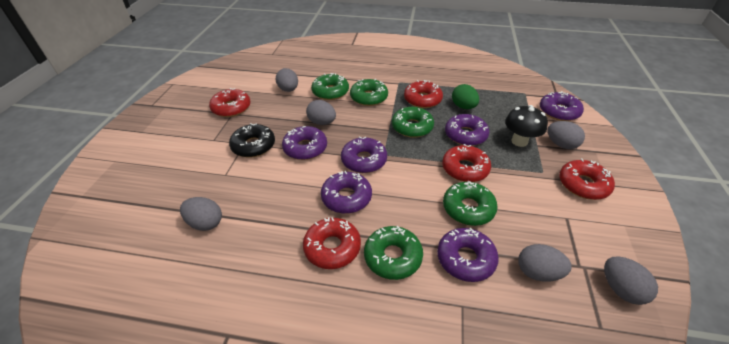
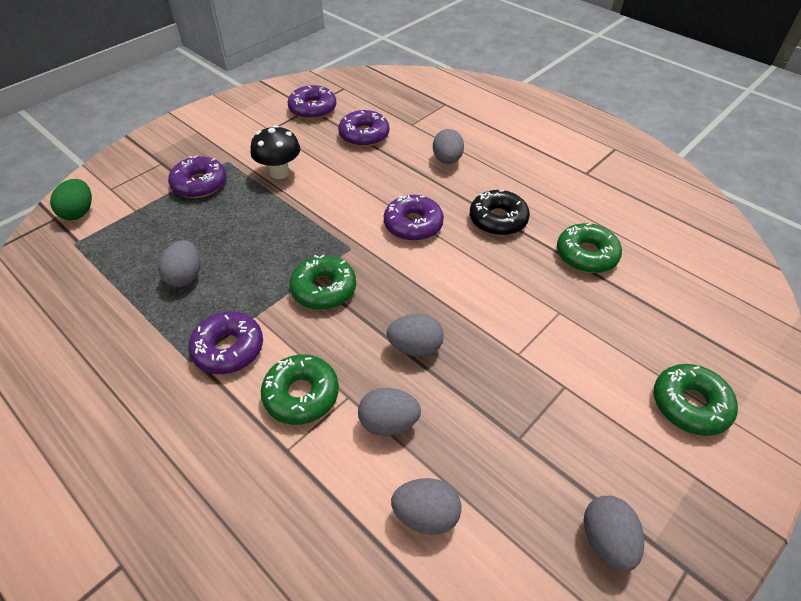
green donut: [311,73,349,100] [350,79,388,106] [364,226,423,280] [392,107,434,138] [443,181,498,226] = 5 -> [261,354,339,425] [289,255,356,310] [557,223,622,273] [653,364,738,436] = 4
purple donut: [282,126,327,160] [321,171,372,214] [341,137,387,173] [437,228,499,282] [445,114,490,146] [540,91,584,121] = 6 -> [168,155,226,198] [188,311,263,374] [288,85,336,120] [338,110,389,147] [384,195,444,241] = 5
red donut: [209,88,251,117] [303,217,361,269] [404,80,443,108] [442,144,491,182] [559,159,615,200] = 5 -> none = 0

